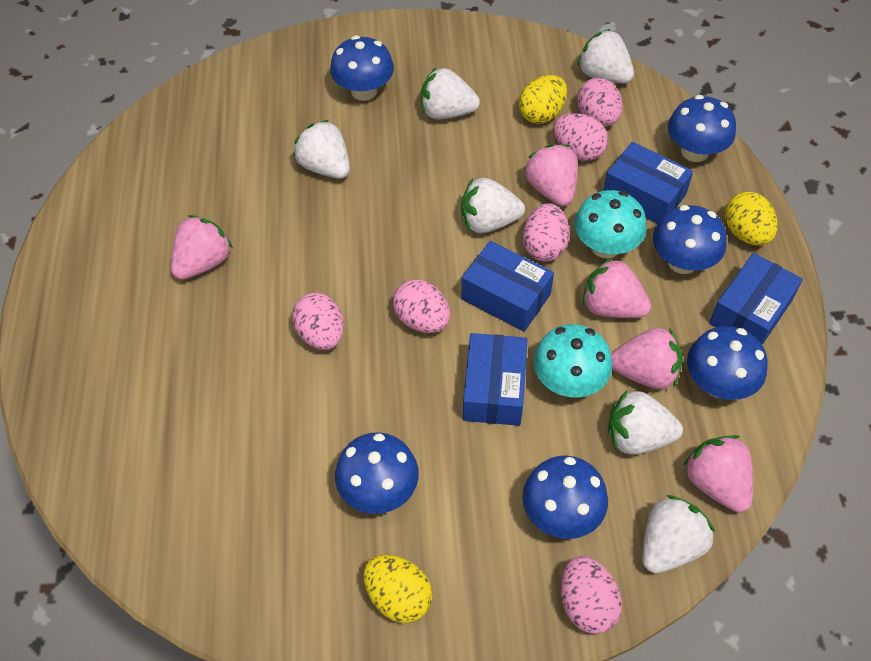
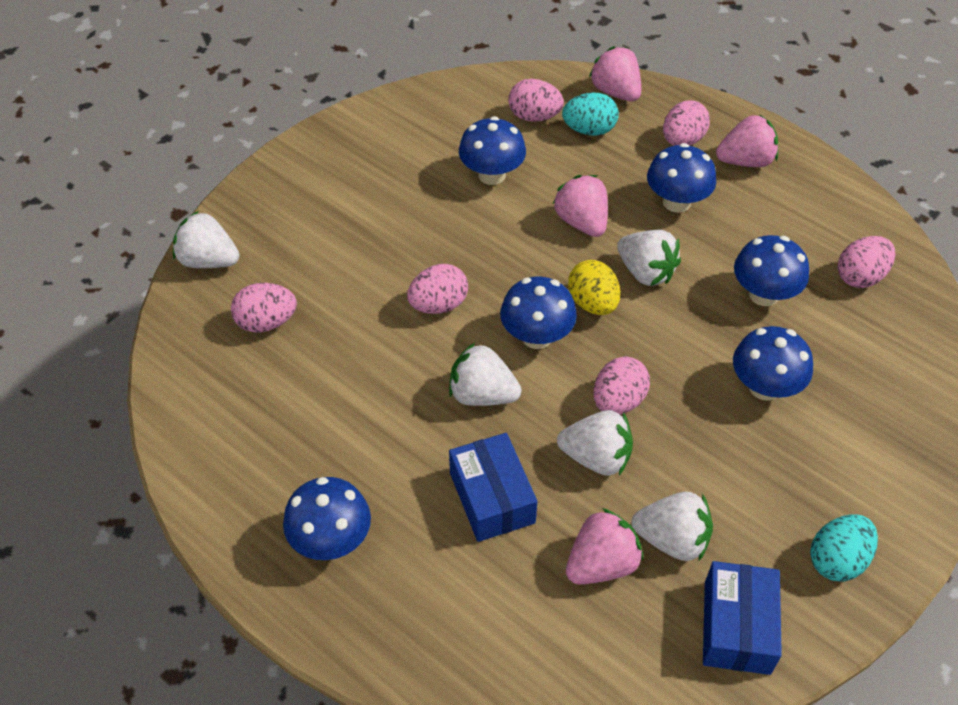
blue box: [461,241,554,332] [463,333,528,426] [603,142,693,224] [709,253,803,345] = 4 -> [449,433,538,542] [703,561,782,675] = 2
pink strawberry: [171,215,233,280] [525,144,578,206] [583,257,651,318] [611,328,683,389] [683,435,753,513] = 5 -> [553,175,608,237] [566,508,644,584] [589,46,641,102] [716,114,778,167] = 4
turquoise egg: none = 0 -> [562,93,619,136] [810,514,878,582] = 2
turquoise mushroom: [534,324,612,398] [574,190,647,258] = 2 -> none = 0
white strawberry: [293,120,350,179] [421,67,480,119] [461,178,525,233] [578,29,634,83] [608,390,683,455] [642,495,715,573] = 6 -> [173,211,239,268] [449,343,521,406] [557,410,633,476] [617,230,681,286] [632,492,713,561] = 5
yellow egg: [363,555,433,623] [519,75,567,124] [725,192,777,245] = 3 -> [568,260,620,315] = 1

